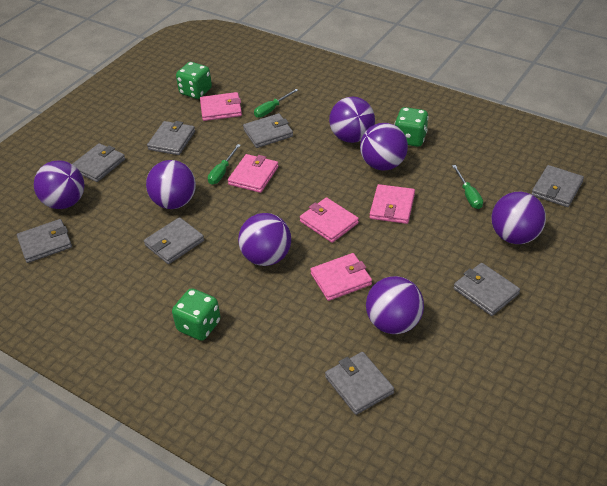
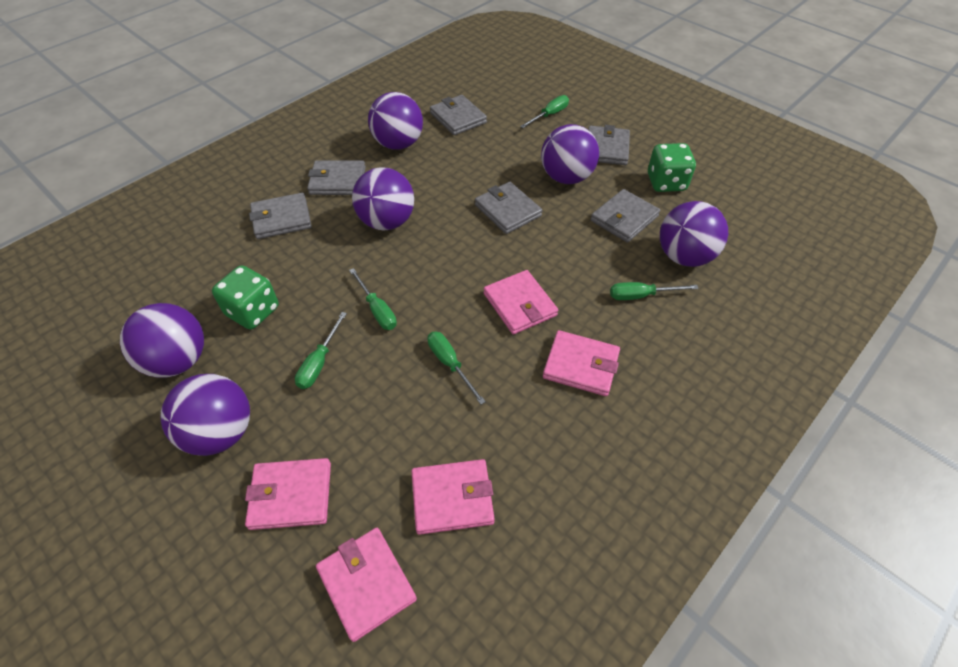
green dice: [172,288,221,341] [176,62,212,99] [395,107,429,147] = 3 -> [212,265,278,329] [648,143,696,192] = 2
green screwdriver: [208,144,241,185] [254,89,298,118] [452,165,483,209] = 3 -> [295,312,347,389] [349,268,397,330] [427,331,486,405] [520,95,569,128] [610,282,699,300] = 5
grey wallet: [17,219,72,263] [73,143,125,182] [144,217,204,264] [147,121,195,155] [243,113,293,148] [325,352,394,415] [454,263,520,316] [531,165,584,207] = 8 -> [249,193,312,239] [307,160,366,195] [430,95,487,135] [475,182,543,234] [588,125,630,165] [591,189,660,243] = 6
purple ball: [34,160,84,209] [146,160,196,209] [238,213,291,266] [329,97,375,143] [360,123,408,171] [366,276,424,334] [491,192,546,244] = 7 -> [120,303,204,378] [160,374,250,456] [352,167,414,231] [368,92,423,150] [541,124,599,184] [660,201,728,267] = 6

